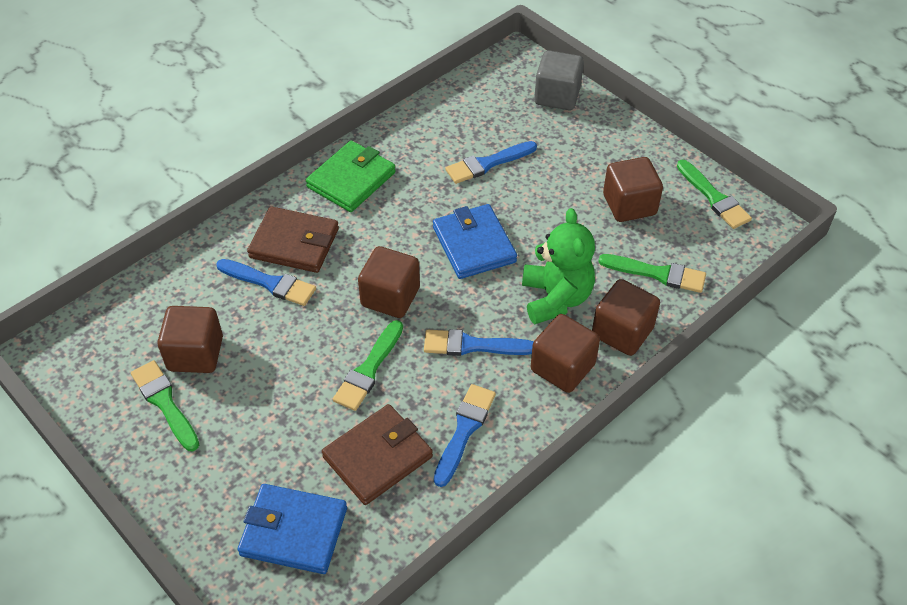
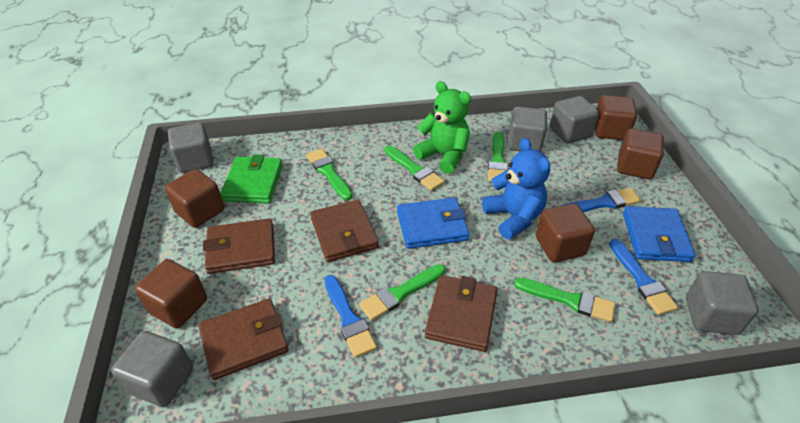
blue brush: [216,259,316,306] [424,329,534,356] [434,384,496,487] [445,141,537,184] = 4 -> [324,275,377,358] [562,188,641,212] [609,239,678,315] = 3
blue teddy bear: none = 0 -> [482,138,550,239] = 1
brown wallet: [247,206,339,273] [322,404,433,505] = 2 -> [198,298,289,380] [203,218,275,274] [310,199,379,262] [425,275,498,352] = 4
green brush: [131,360,199,451] [333,320,403,411] [598,254,706,293] [677,160,752,229] = 4 -> [306,149,352,200] [359,264,446,321] [384,145,445,191] [488,132,508,182] [514,278,616,322] = 5
grey cube: [534,50,584,110] = 1 -> [111,331,193,407] [168,122,213,173] [508,106,547,152] [550,96,599,144] [686,271,759,335] = 5

